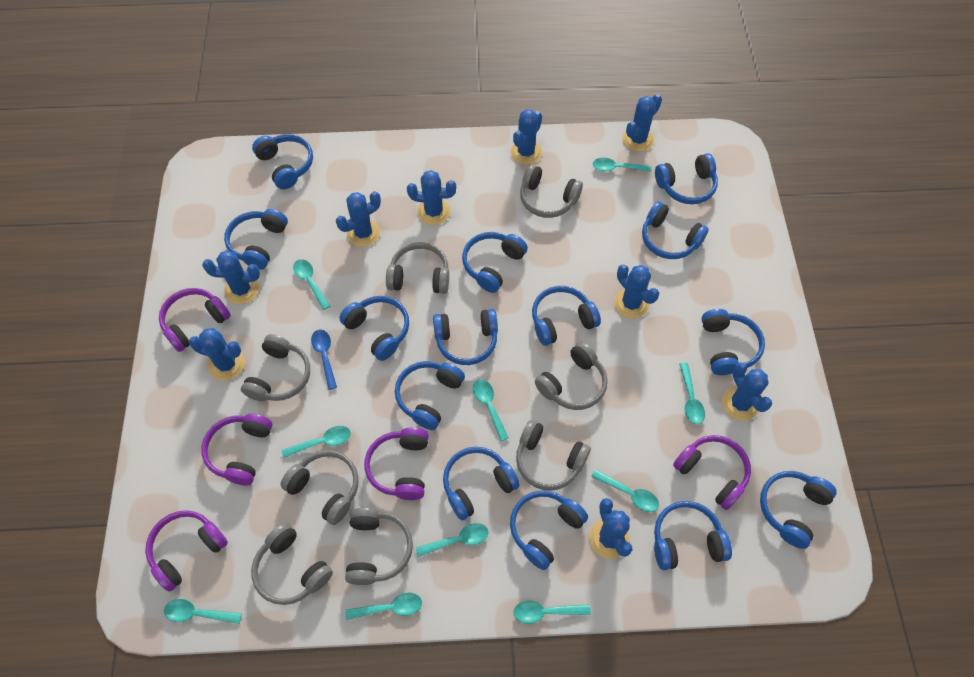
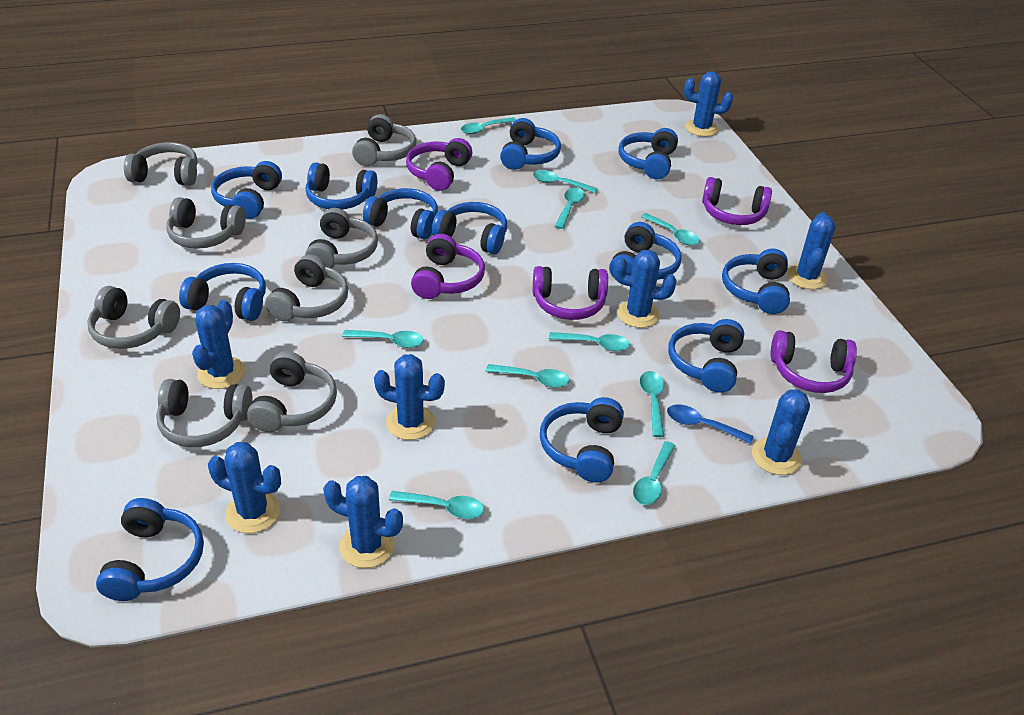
blue cactus: [189,328,245,381] [202,250,260,304] [336,191,381,247] [407,170,456,225] [510,109,542,165] [589,498,632,559] [614,264,659,319] [623,94,662,152] [722,362,772,421] = 9 -> [192,300,245,389] [208,442,281,533] [323,476,403,568] [374,354,445,440] [613,250,677,328] [684,71,733,137] [752,389,810,475] [787,212,836,289] = 8
blue headphones: [224,209,288,270] [252,134,313,189] [339,296,409,361] [395,361,465,430] [433,309,498,365] [443,447,520,520] [462,232,528,293] [510,490,588,570] [532,286,601,346] [642,201,709,259] [654,501,732,570] [655,153,718,204] [701,309,765,375] [760,471,837,549] = 14 -> [96,498,204,601] [179,263,266,321] [211,161,282,219] [306,162,377,210] [363,188,438,240] [432,202,507,254] [500,118,561,170] [540,397,624,483] [609,222,682,280] [618,128,678,180] [668,319,744,393] [722,249,790,314] = 12

